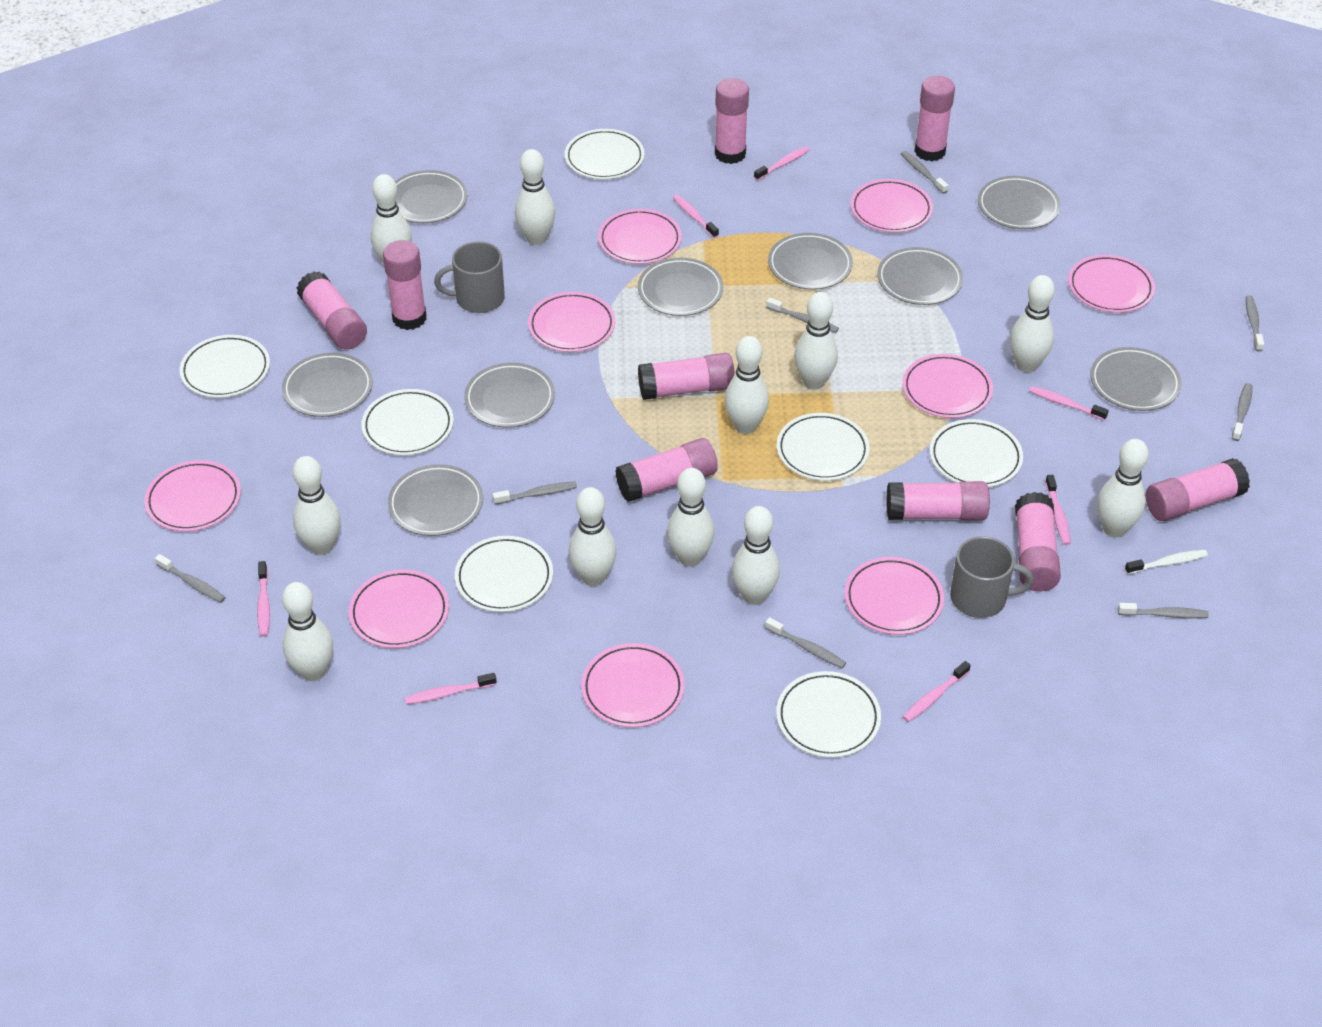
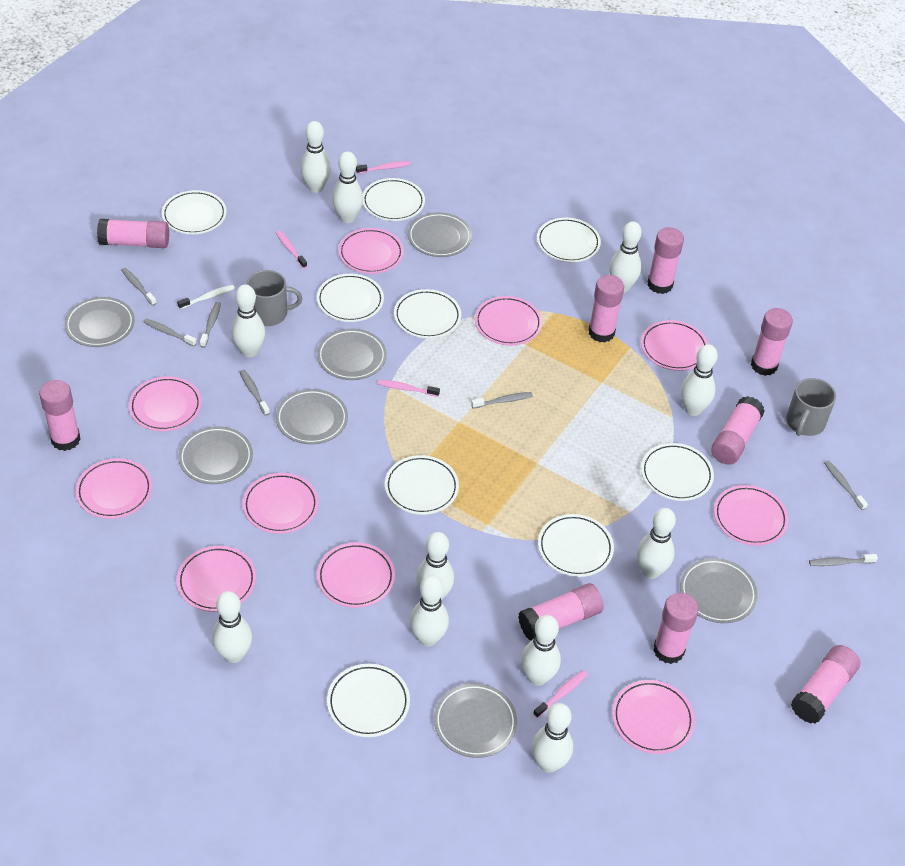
grey plate: [282,353,373,417] [388,464,483,536] [395,170,467,223] [464,363,555,427] [638,258,723,316] [768,233,853,290] [877,247,963,305] [978,176,1061,229] [1090,347,1182,411] = 9 -> [64,297,135,347] [178,426,253,484] [276,389,348,444] [317,328,387,380] [408,212,472,257] [434,683,517,758] [680,558,758,623] = 7
grey toothbrush: [155,554,226,603] [493,482,577,505] [765,617,846,668] [766,298,839,333] [901,151,948,194] [1118,603,1209,619] [1232,383,1252,441] [1246,295,1264,352] = 8 -> [121,268,157,306] [144,319,197,346] [200,302,221,348] [240,370,270,416] [471,392,533,408] [809,554,878,566] [824,460,868,510] = 7
pink plate: [144,460,241,532] [349,570,449,648] [528,292,615,352] [581,643,685,727] [598,209,682,264] [844,557,944,635] [850,179,933,233] [902,354,993,418] [1068,255,1155,313] = 9 -> [75,458,152,519] [129,376,202,431] [177,546,256,612] [243,473,319,534] [317,542,395,608] [338,228,404,274] [475,296,542,346] [612,680,695,754] [641,320,708,371] [714,485,788,546] = 10
pink toothbrush: [257,561,270,637] [405,673,497,705] [673,195,719,238] [754,146,809,181] [903,661,971,722] [1029,386,1109,420] [1045,475,1071,545] = 7 -> [275,230,307,269] [356,161,410,174] [377,380,440,397] [533,670,588,718] = 4
white plate: [180,335,270,398] [362,389,454,456] [455,536,553,612] [565,129,644,179] [776,671,881,758] [777,413,870,481] [930,419,1023,487] = 7 -> [162,190,227,234] [317,274,384,322] [327,664,410,737] [363,178,425,221] [385,455,459,515] [394,289,461,339] [537,218,601,262] [538,514,614,577] [641,443,714,501] = 9

